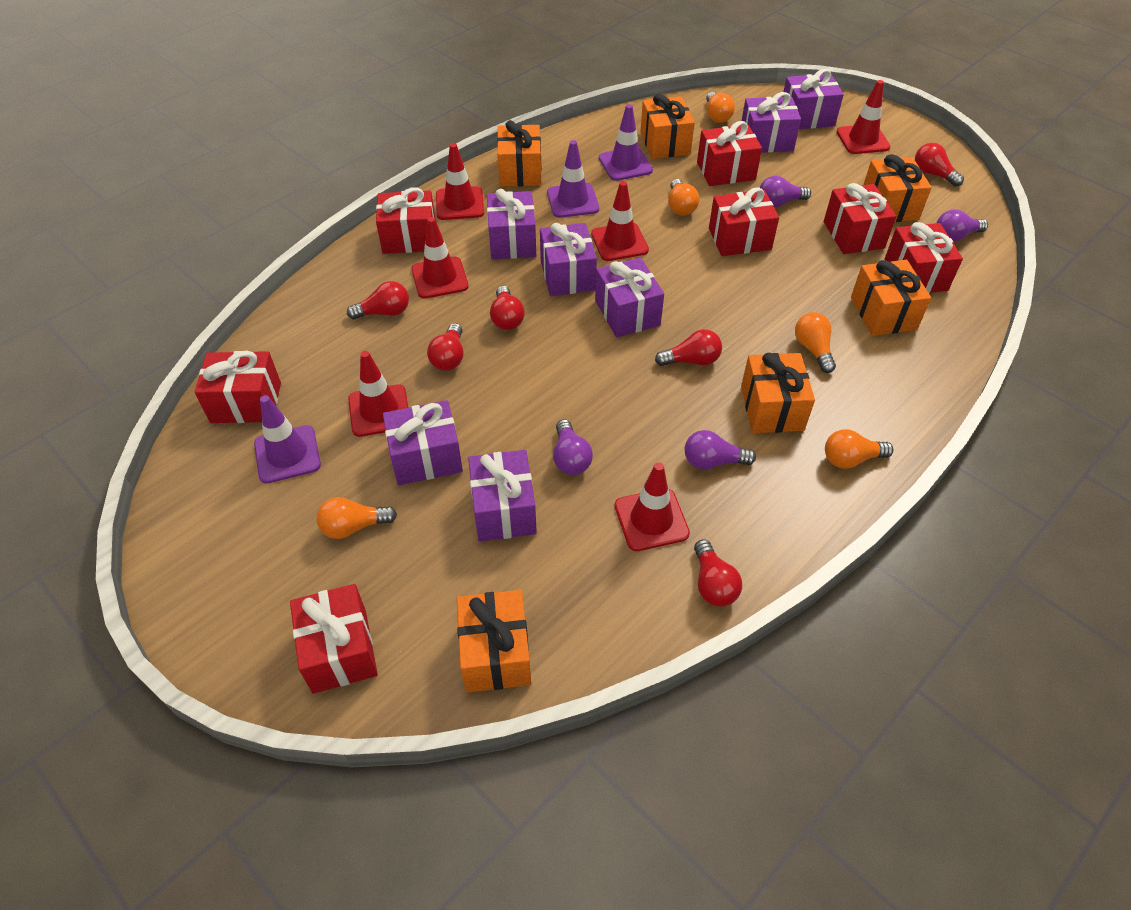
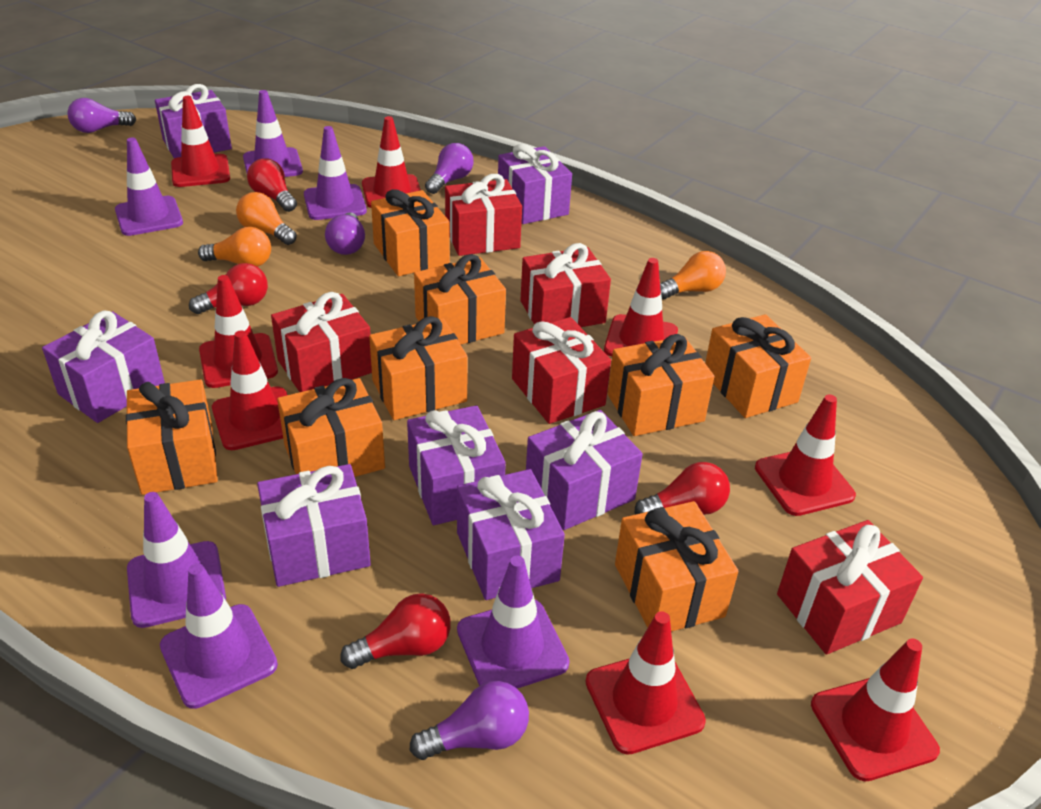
orange gift: [457,590,531,693] [497,120,542,187] [640,94,695,159] [741,353,815,433] [851,260,931,336] [863,154,932,222] = 6 -> [126,379,218,495] [277,378,385,477] [369,316,468,420] [371,189,450,276] [414,254,506,345] [608,334,714,436] [615,501,739,632] [705,314,811,418] = 8
orange light bulb: [316,497,397,539] [668,179,699,216] [706,92,735,123] [795,312,836,373] [825,429,893,469] = 5 -> [198,227,271,267] [236,192,297,245] [660,251,726,299] = 3
purple traffic cone: [254,395,321,483] [547,140,599,218] [599,104,653,181] = 3 -> [115,138,183,236] [127,492,226,628] [160,563,278,709] [243,90,303,177] [304,126,367,220] [457,556,570,688] = 6
red gift: [195,351,281,423] [290,584,378,694] [376,187,436,254] [697,121,762,186] [709,187,779,256] [824,183,896,254] [884,222,963,293] = 7 -> [271,292,372,392] [445,174,522,256] [512,317,611,424] [520,243,611,327] [777,520,923,655] = 5
red light bulb: [347,281,409,320] [427,323,463,371] [490,286,525,330] [655,329,722,366] [694,539,742,607] [915,143,964,187] = 6 -> [189,263,268,314] [247,158,297,212] [340,593,451,669] [635,462,730,515] = 4
red traffic cone: [348,351,409,437] [411,217,469,299] [436,143,484,220] [591,181,649,261] [615,462,690,551] [837,80,891,154] = 6 -> [171,96,230,187] [199,275,278,388] [212,330,287,450] [362,116,421,208] [586,611,706,755] [604,258,678,357] [755,394,856,516] [811,639,940,782] = 8

